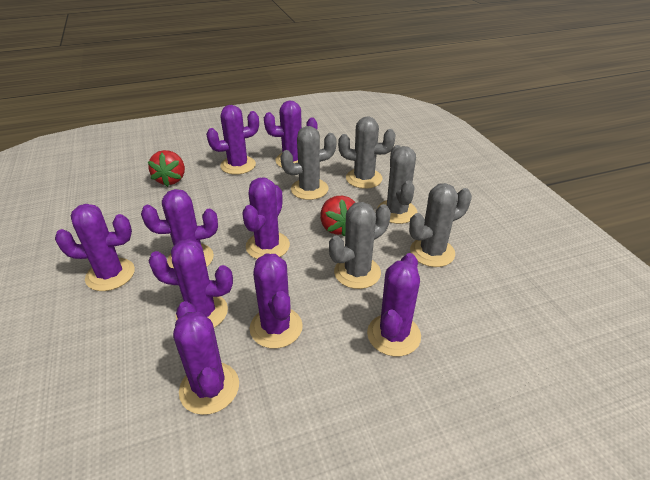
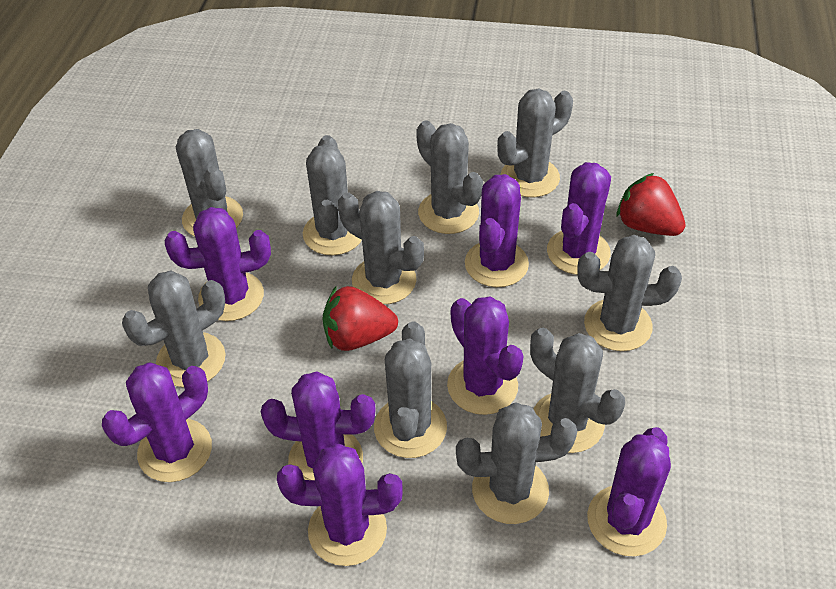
grey cactus: [280,126,337,200] [329,202,391,289] [338,116,396,189] [377,145,418,224] [409,183,472,267] = 5 -> [122,271,226,387] [175,129,243,237] [303,135,362,255] [338,191,424,304] [374,321,447,458] [416,120,483,234] [456,402,577,524] [497,89,573,197] [530,328,625,453] [577,235,682,351] = 10
purple cactus: [55,204,135,291] [141,189,218,268] [148,239,233,328] [173,301,239,415] [206,105,259,175] [242,178,290,259] [250,254,303,349] [264,100,317,167] [367,253,421,357] = 9 -> [102,362,212,482] [165,207,271,321] [261,371,376,480] [277,443,403,566] [447,296,523,415] [465,174,529,287] [547,162,611,275] [587,427,671,556] = 8

